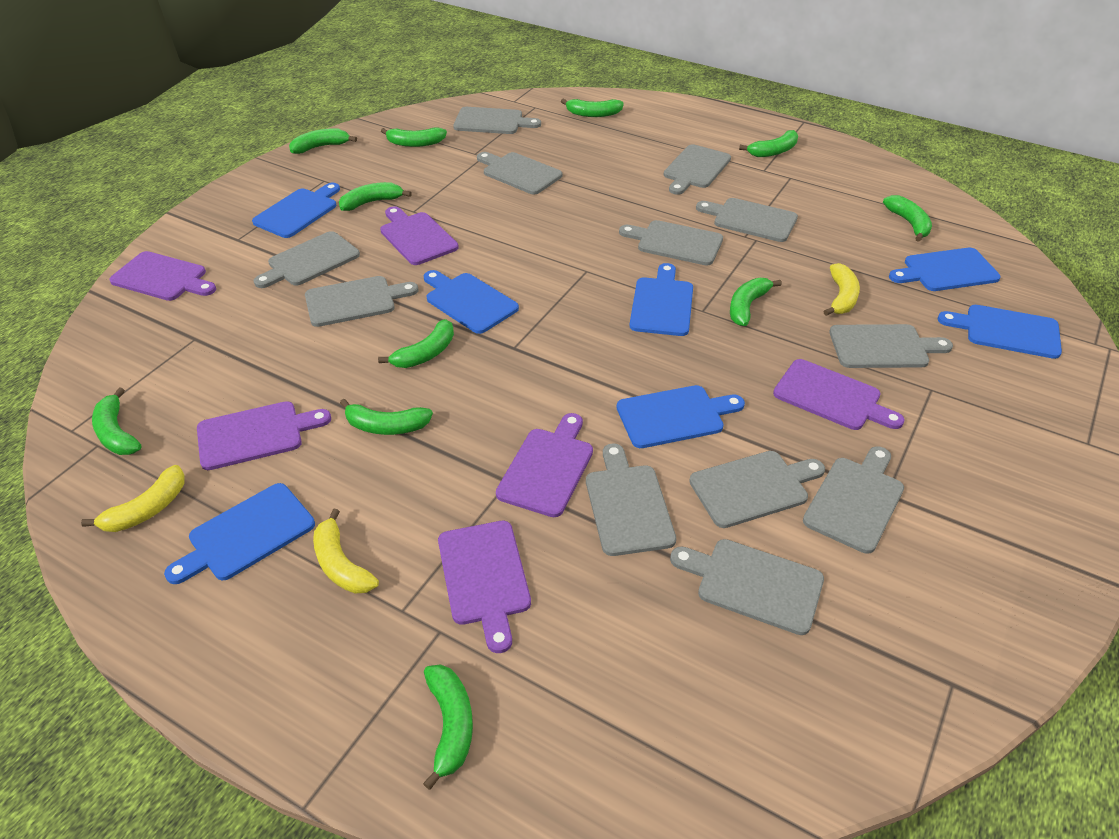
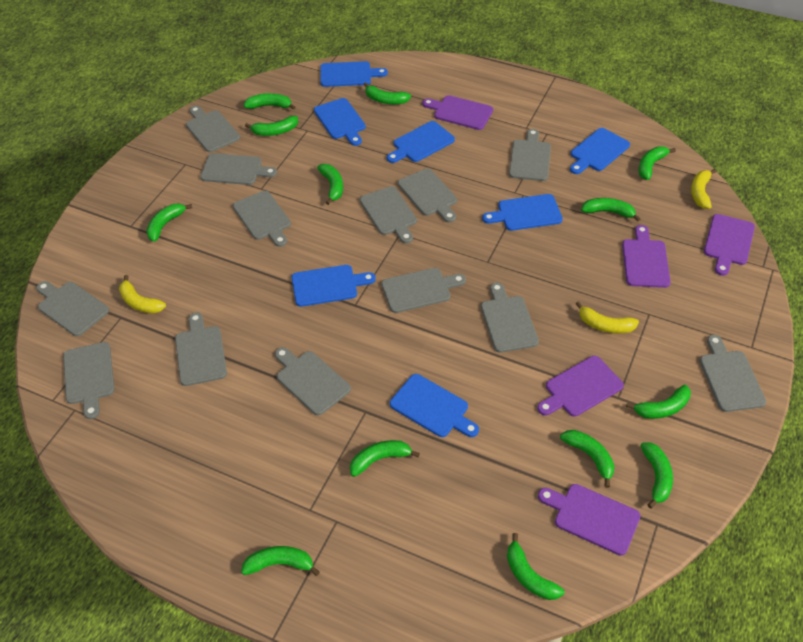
green banana: [92,387,141,455] [289,128,357,154] [339,182,412,211] [340,399,433,435] [378,319,454,368] [381,127,447,147] [423,664,473,790] [561,99,624,117] [730,278,782,326] [739,130,798,157] [883,195,932,242] = 11 -> [146,204,192,242] [241,546,320,576] [244,93,296,110] [245,116,298,136] [317,164,343,205] [350,440,420,477] [364,83,411,104] [507,533,565,600] [560,430,614,488] [581,198,640,221] [626,385,691,419] [639,147,676,180] [640,442,673,509] = 13
grey cutting board: [254,231,360,288] [305,276,418,327] [453,107,541,134] [477,152,562,195] [586,444,676,556] [619,220,723,266] [664,144,731,195] [670,539,824,635] [689,451,825,528] [696,198,798,242] [803,446,904,554] [829,324,953,368] = 12 -> [36,281,109,336] [63,342,115,419] [175,313,227,386] [186,106,240,152] [200,153,277,185] [233,191,291,247] [275,347,351,415] [360,186,417,244] [381,268,466,313] [398,169,457,223] [481,282,539,353] [509,129,551,181] [699,335,766,412] = 13
purple cutting board: [109,251,216,301] [197,401,331,470] [380,206,459,265] [438,521,531,653] [496,413,593,517] [773,359,905,430] = 6 -> [422,95,493,130] [537,356,624,417] [538,484,640,556] [622,225,671,288] [704,214,755,276] = 5

